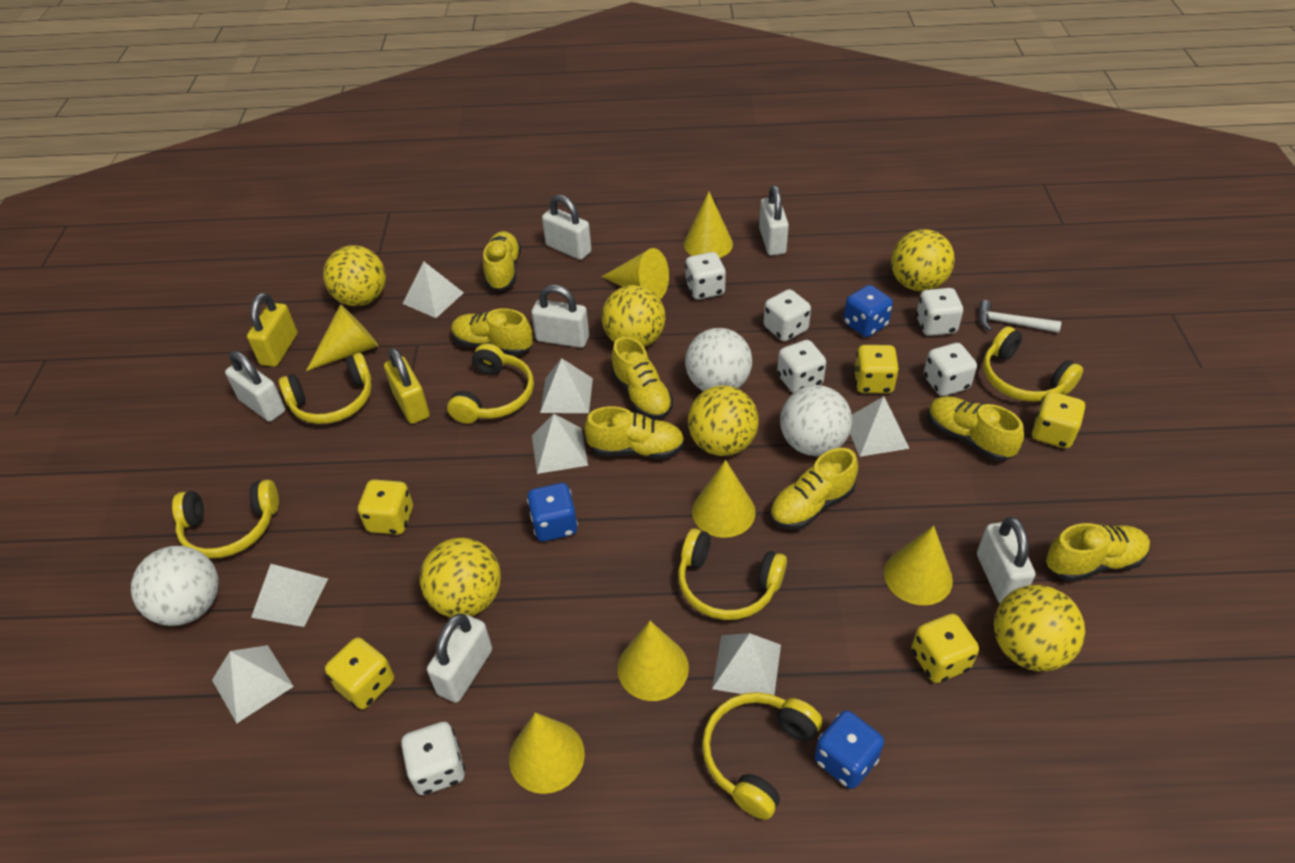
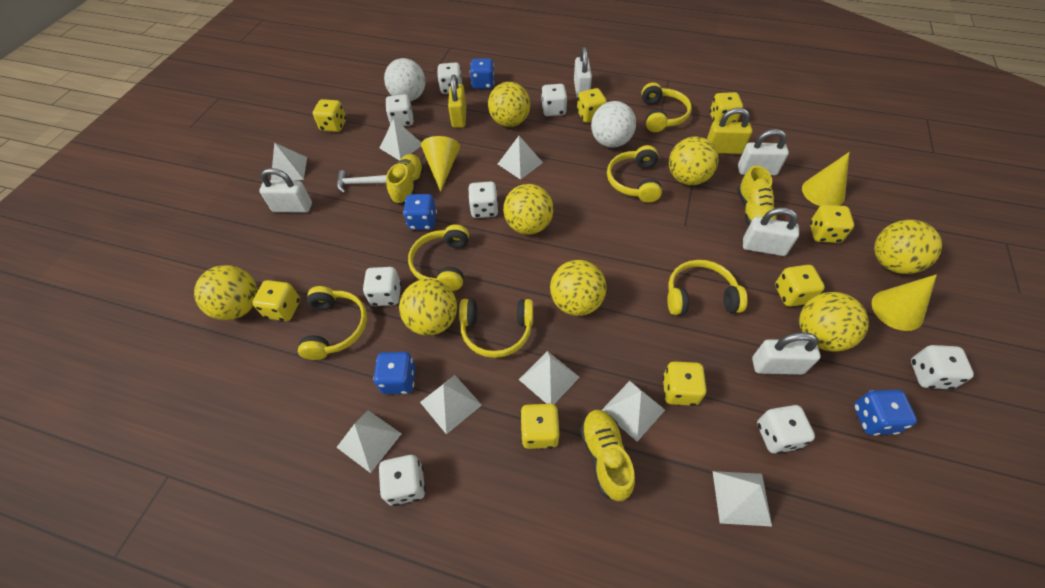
blue dice: [527,483,578,542] [815,710,884,789] [843,285,893,337] = 3 -> [373,352,416,394] [403,194,437,230] [470,58,494,89] [854,390,917,436] = 4
white ball: [131,546,219,626] [685,328,752,391] [780,385,852,456] = 3 -> [384,58,425,101] [591,101,636,148] = 2
white dice: [401,722,465,795] [685,252,726,300] [764,289,811,341] [777,340,826,393] [916,288,963,336] [924,343,977,396] = 6 -> [363,267,401,306] [379,454,426,506] [385,94,413,126] [437,62,462,94] [468,181,499,218] [541,84,567,116] [757,405,815,454] [911,345,974,389] = 8
white padlock: [225,351,286,422] [427,613,492,703] [531,285,589,348] [542,195,591,260] [759,185,789,256] [977,517,1035,603] = 6 -> [259,168,312,213] [574,47,592,99] [738,129,789,175] [743,207,799,256] [752,332,821,375] = 5
white pyramid: [212,645,294,723] [251,564,328,627] [402,261,464,318] [532,414,588,474] [540,358,593,413] [712,633,781,695] [850,396,910,457] = 7 -> [271,142,307,181] [336,410,402,473] [380,118,422,160] [420,375,482,434] [498,136,543,180] [519,351,580,404] [602,381,665,442] [712,471,772,527] = 8
yellow ball: [323,245,386,306] [420,538,501,617] [602,285,665,347] [688,385,759,456] [891,229,955,291] [994,585,1085,671] = 6 -> [194,265,257,320] [399,279,457,336] [488,82,530,127] [503,184,554,235] [550,260,606,316] [669,136,719,185] [799,292,869,352] [874,220,942,274] = 8
yellow cone: [306,304,378,371] [509,713,585,794] [602,248,669,299] [618,621,689,701] [684,192,733,258] [692,460,756,538] [884,526,953,605] = 7 -> [421,136,460,192] [802,152,849,206] [872,274,937,331] = 3
yellow dice: [325,637,394,709] [358,479,413,535] [854,345,899,393] [911,614,979,683] [1031,391,1086,448] = 5 -> [252,280,300,321] [313,99,346,132] [520,403,559,449] [577,88,607,123] [662,361,707,406] [710,92,743,122] [775,265,825,307] [810,205,854,243] = 8
yellow shoe: [451,308,533,356] [483,231,521,291] [584,406,685,459] [611,336,673,420] [770,448,858,530] [928,396,1024,461] [1046,523,1150,582] = 7 -> [386,154,424,205] [580,410,635,501] [737,165,778,225] = 3

